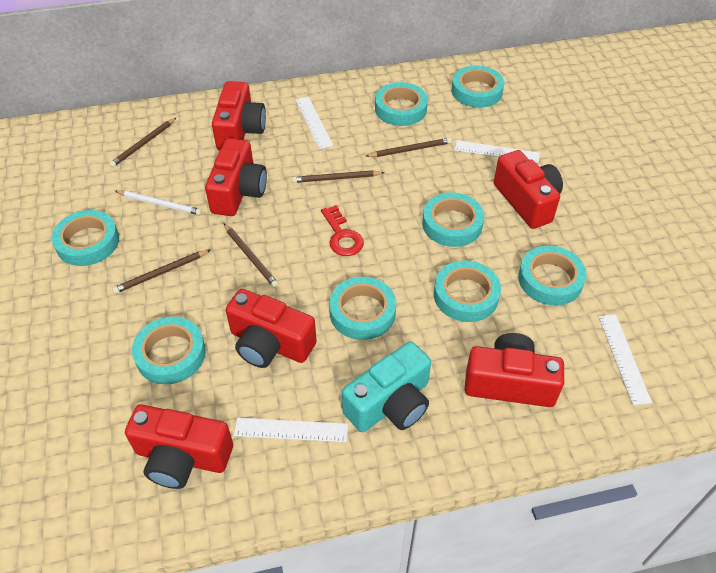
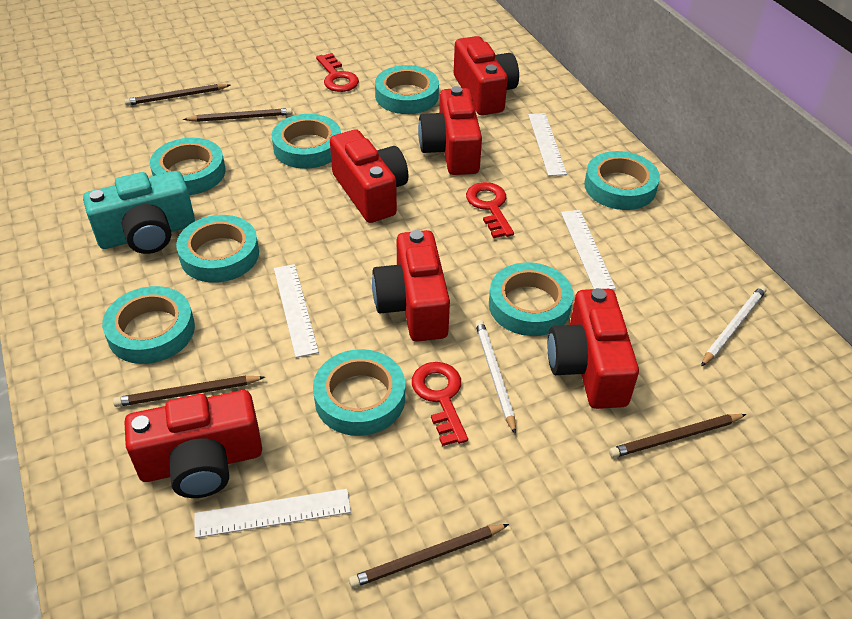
red key: [321,205,364,256] = 1 -> [316,53,359,92] [412,362,468,446] [466,182,514,238] = 3
white pencil: [115,190,202,215] = 1 -> [475,320,516,434] [701,286,766,367] = 2

